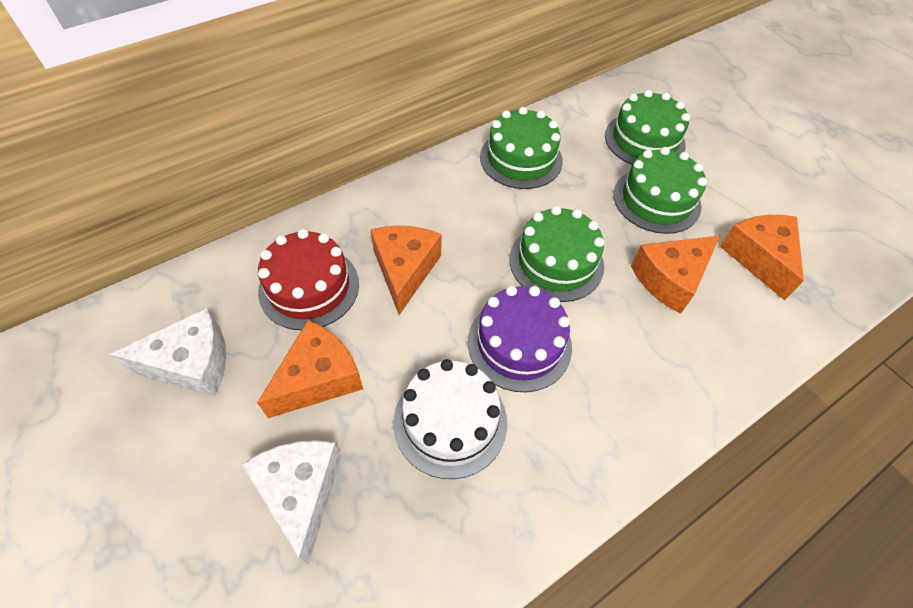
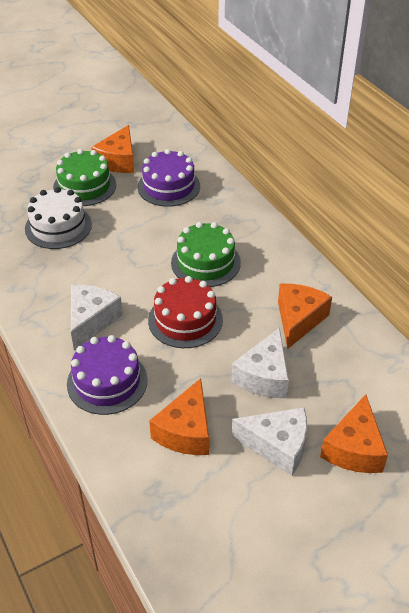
green cake: [480,107,563,189] [509,206,604,302] [605,90,690,165] [613,147,707,234] = 4 -> [53,149,116,206] [171,222,241,287] = 2
purple cake: [468,286,572,392] = 1 -> [67,335,148,415] [138,149,200,207] = 2
white cheese: [110,308,226,396] [242,440,341,565] = 2 -> [71,285,123,350] [231,327,289,398] [232,407,307,476] = 3

